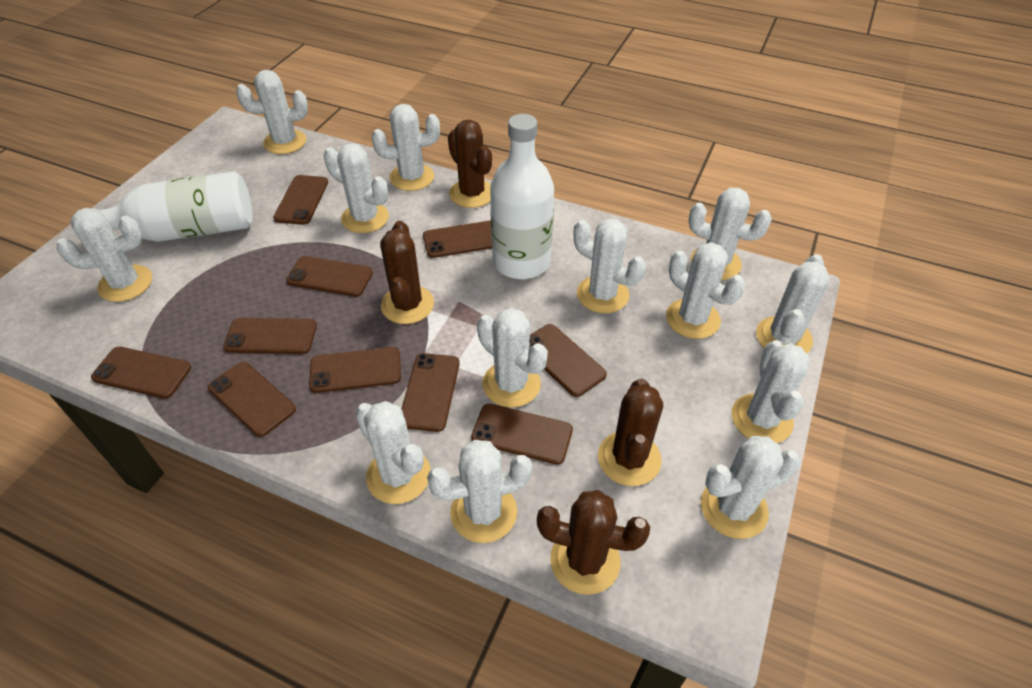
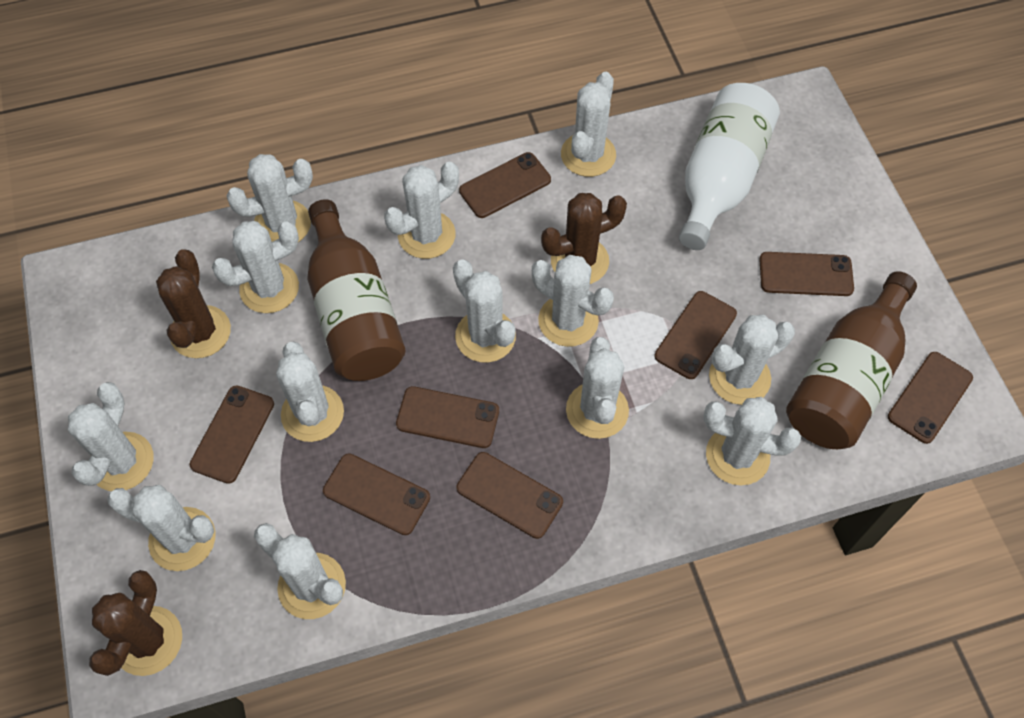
brown bottle: none = 0 -> [307,199,406,381] [786,271,917,449] = 2
brown cactus: [380,221,434,324] [448,120,492,208] [537,490,650,595] [598,379,663,486] = 4 -> [89,570,182,676] [156,249,231,358] [541,193,627,284] = 3
brown phone: [91,347,191,399] [208,362,296,437] [223,318,317,354] [273,175,328,225] [286,256,373,297] [309,347,401,393] [402,353,460,432] [423,221,492,258] [471,404,573,465] [529,324,607,397] = 10 -> [190,385,274,484] [323,453,430,535] [396,386,499,448] [457,452,563,539] [459,152,551,218] [654,291,737,379] [759,252,854,296] [888,352,973,444] = 8
white bottle: [100,171,253,242] [490,114,554,279] = 2 -> [679,83,780,250] = 1

